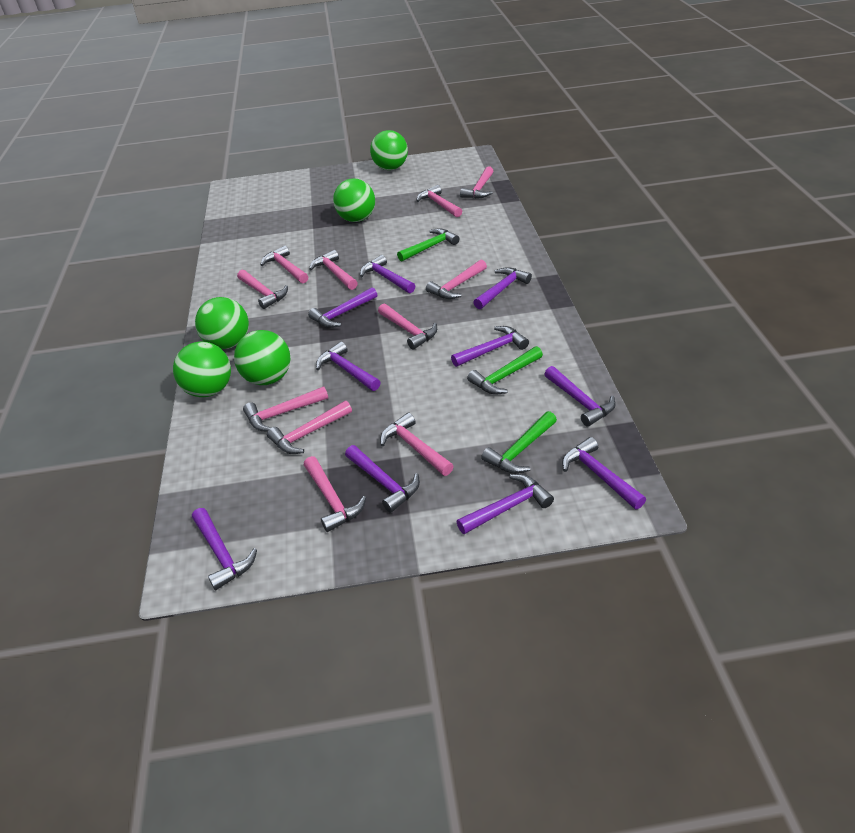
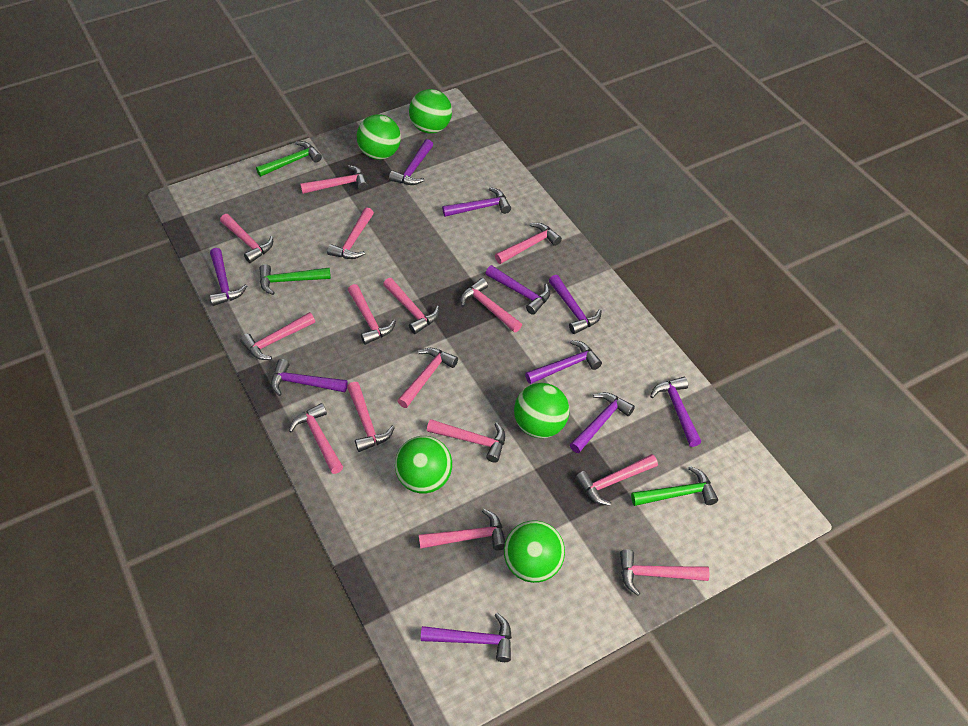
pink hammer: [237,270,288,309] [243,386,328,431] [261,245,309,283] [267,401,352,454] [304,456,366,532] [309,250,358,290] [378,303,437,350] [380,413,454,476] [417,185,462,217] [426,259,487,299] [460,166,493,199] = 11 -> [220,214,273,263] [240,312,315,360] [289,403,343,474] [300,165,368,194] [327,207,374,259] [347,382,395,452] [348,284,396,345] [383,278,439,334] [397,348,458,408] [419,509,505,550] [427,419,505,462] [460,278,522,332] [495,223,562,264] [576,454,658,506] [620,549,709,596] = 15

